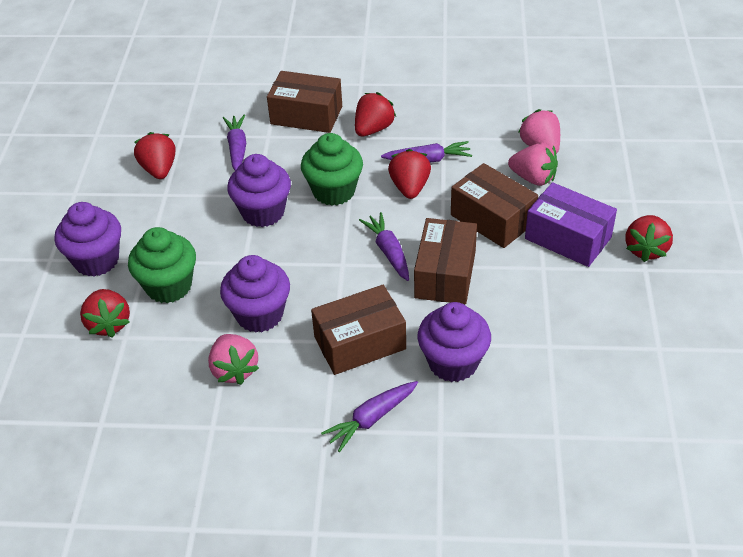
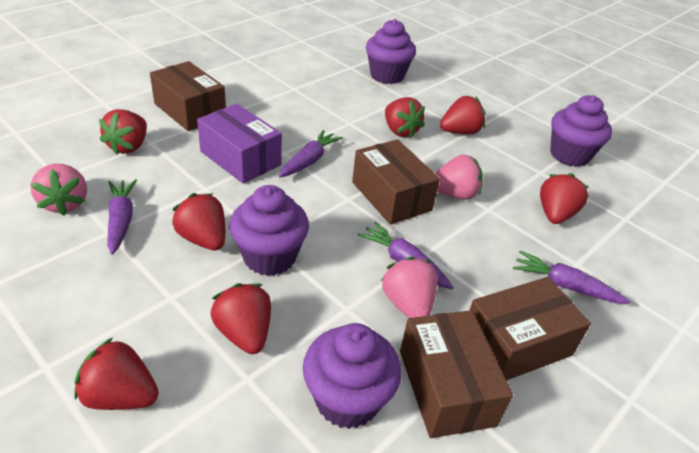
green cupcake: [128,227,196,303] [301,133,363,206] = 2 -> none = 0
red strawberry: [80,289,130,338] [134,132,176,179] [355,92,396,136] [388,149,431,199] [625,215,673,262] = 5 -> [74,338,159,410] [99,109,147,155] [172,193,225,250] [211,283,271,354] [385,97,425,138] [440,96,486,134] [540,173,589,224] = 7

